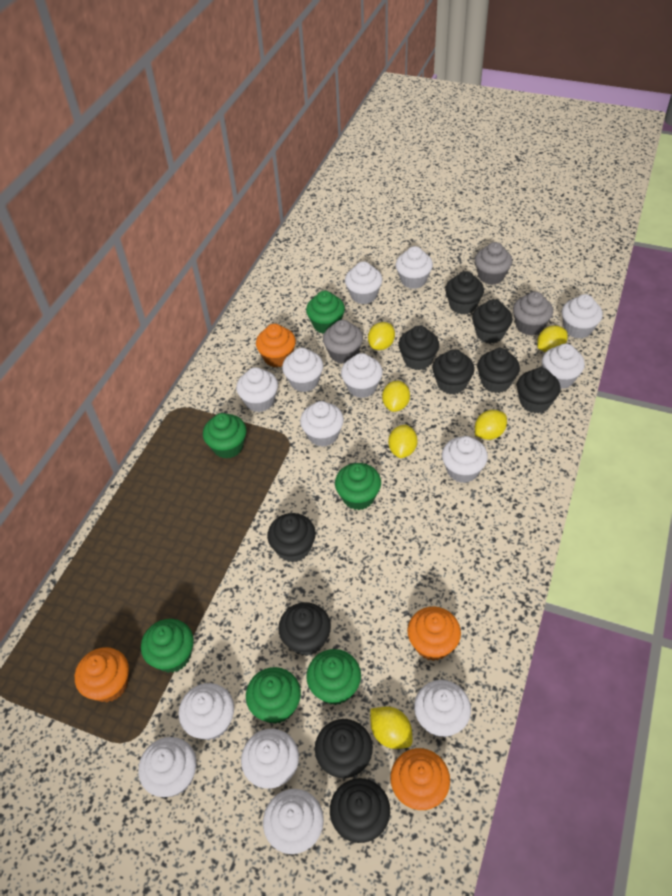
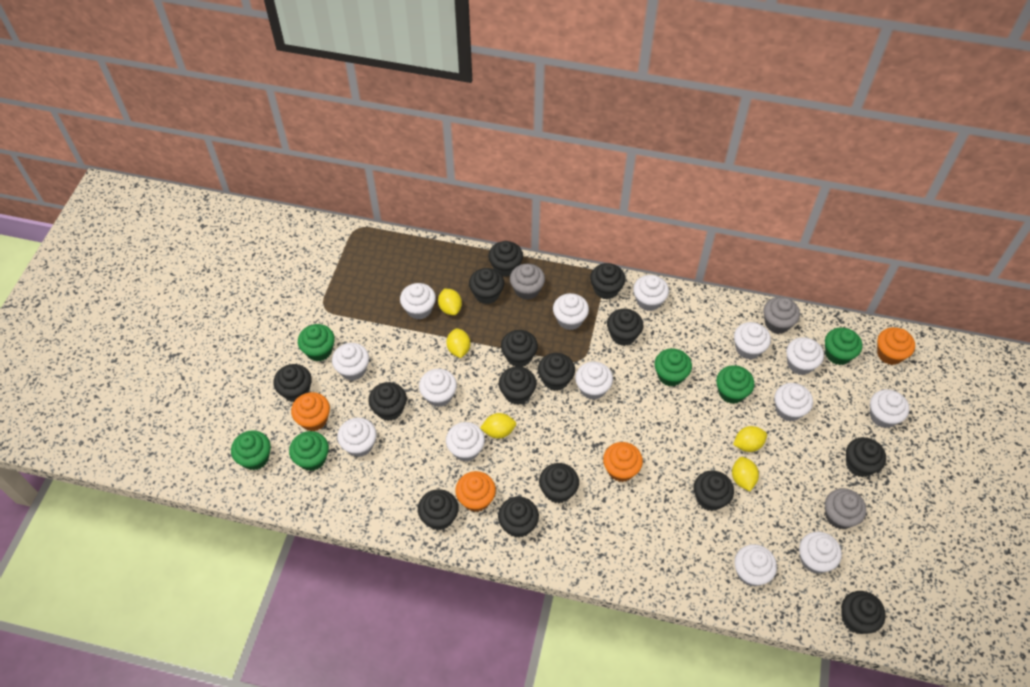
black cupcake: [267,513,316,563] [278,602,331,656] [315,719,373,778] [330,778,390,843] [398,326,439,370] [432,349,475,394] [445,271,484,315] [472,299,513,343] [477,348,520,393] [517,368,560,413] = 10 -> [274,364,312,402] [368,382,407,421] [418,489,459,530] [469,268,504,304] [488,241,523,277] [498,497,539,538] [499,366,536,405] [501,330,538,367] [538,353,575,391] [539,463,579,503] [590,263,626,299] [607,309,643,346] [694,470,734,511] [841,591,885,634] [846,437,886,477] = 15
yellow lemon: [368,322,395,350] [370,706,412,749] [382,381,410,412] [388,425,418,458] [475,410,507,440] [537,325,568,352] = 6 -> [438,289,462,315] [446,328,471,358] [480,413,516,439] [732,457,759,491] [733,426,767,452] = 5

